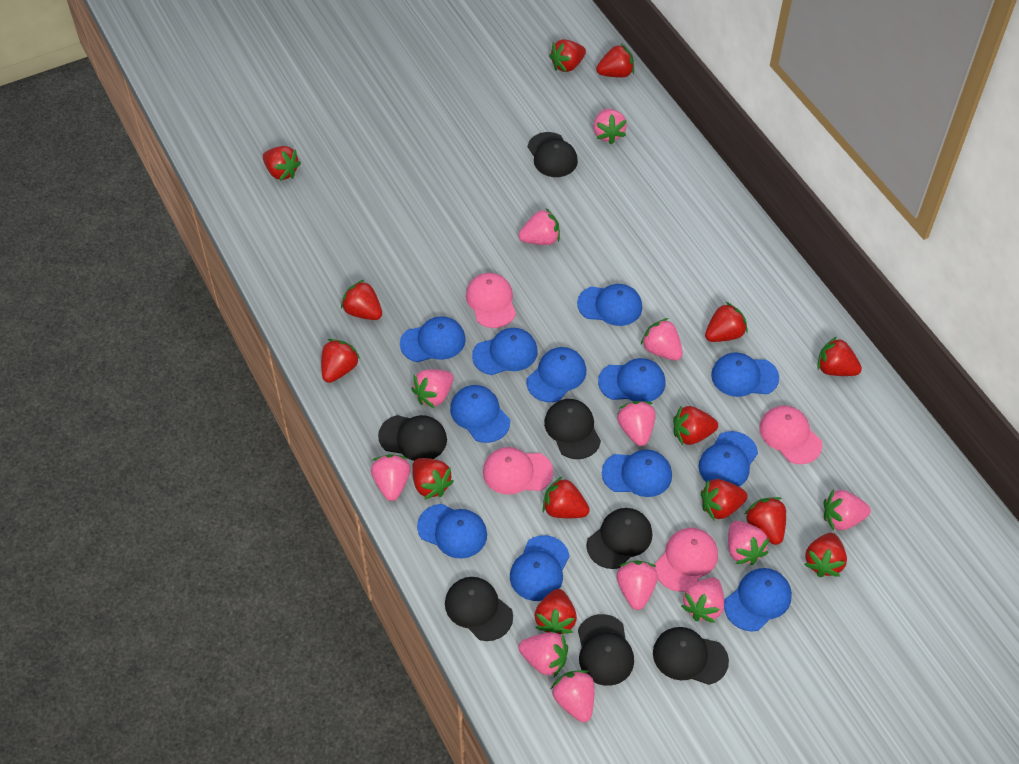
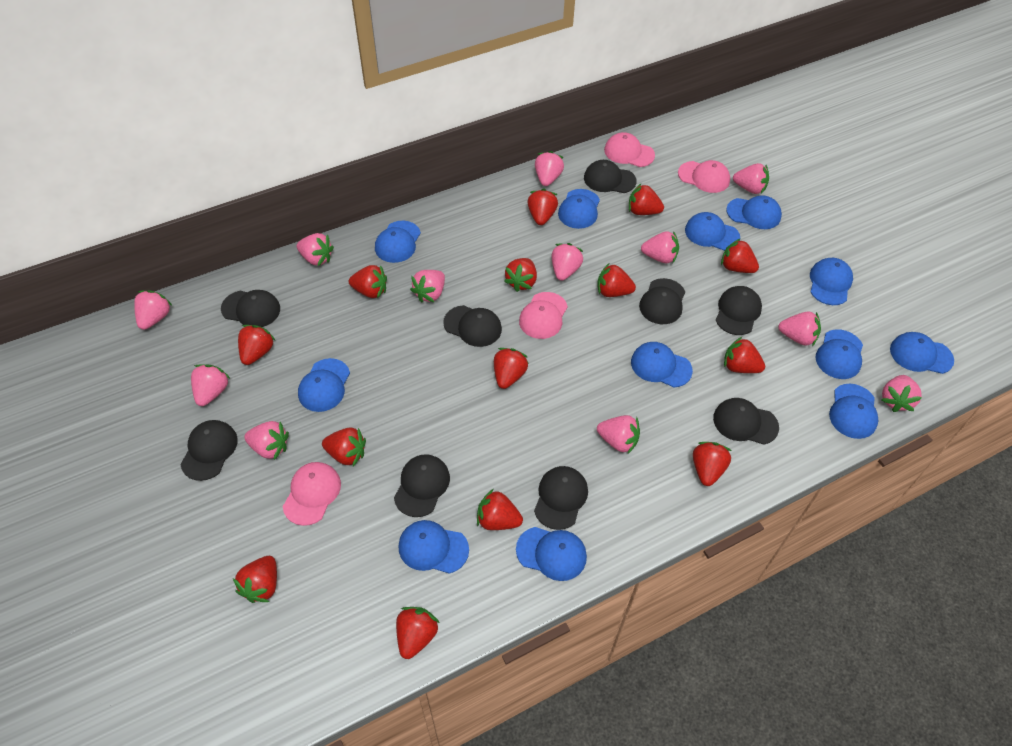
black cap: [378,415,447,461] [445,577,513,641] [528,132,578,177] [544,399,601,459] [578,614,634,686] [586,508,652,569] [653,627,729,685] = 7 -> [180,420,238,481] [221,290,280,327] [394,454,450,517] [443,305,502,347] [534,466,588,530] [584,160,637,193] [639,278,685,324] [713,398,779,445] [716,286,762,335] = 9

